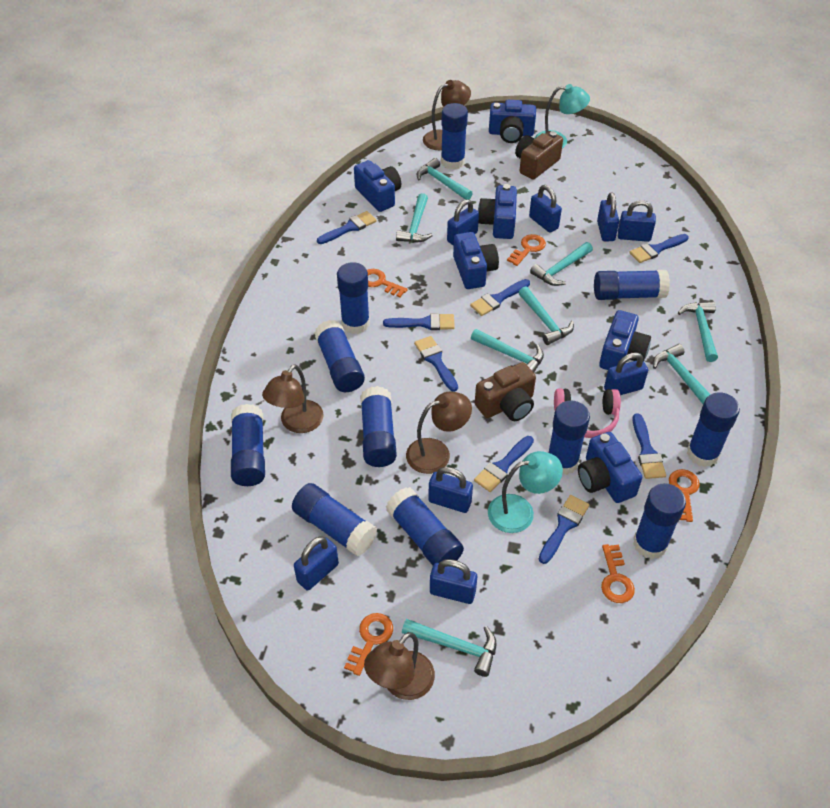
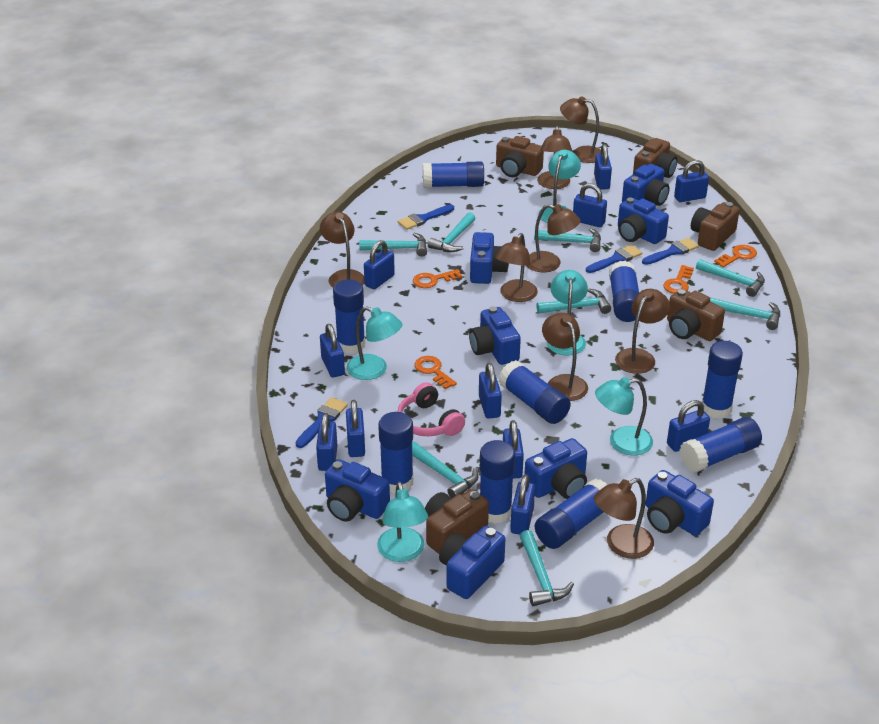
blue brush: [317,211,376,244] [383,313,455,330] [414,336,458,392] [470,279,530,316] [474,436,534,492] [539,495,589,564] [629,234,689,263] [633,413,666,479] = 8 -> [296,397,348,448] [398,205,454,230] [586,245,642,273] [642,238,699,265] = 4
blue camera: [354,160,401,212] [453,232,499,289] [478,184,517,239] [489,100,536,143] [578,432,642,503] [599,310,651,370] = 6 -> [325,459,390,522] [439,526,505,599] [469,306,521,365] [470,232,509,284] [524,438,587,499] [618,198,669,244] [622,164,670,206] [646,470,714,536] = 8
blue glue stick: [231,404,265,486] [292,483,377,556] [314,320,365,392] [337,262,370,334] [360,386,397,467] [386,487,464,565] [441,103,468,170] [548,401,590,475] [594,270,670,300] [633,483,686,559] [687,392,740,467] = 11 -> [333,280,365,354] [378,412,413,493] [423,162,484,188] [480,440,515,524] [499,360,571,424] [535,479,607,549] [609,261,639,322] [680,417,762,472] [702,341,743,419] = 9
blue padlock: [294,536,339,591] [428,467,473,513] [430,559,477,604] [447,199,479,246] [529,185,562,233] [597,192,619,241] [604,352,648,395] [618,200,656,242] = 8 -> [316,413,337,471] [320,324,345,377] [346,400,365,457] [364,240,395,289] [479,363,502,419] [503,420,524,478] [510,474,535,535] [573,183,607,227] [594,144,612,189] [667,400,710,452] [674,160,709,202] = 11
brown camera: [475,362,536,421] [515,131,563,180] = 2 -> [425,489,489,554] [496,136,544,177] [633,138,677,178] [667,289,725,341] [691,202,740,251] = 5
brown lamp: [262,364,324,433] [364,632,435,700] [406,391,472,474] [423,80,471,150] = 4 -> [320,212,364,288] [495,233,538,302] [526,204,581,273] [537,126,572,189] [542,313,588,401] [560,96,601,163] [594,478,654,559] [615,289,670,374] = 8
orange key: [344,613,393,676] [367,269,408,298] [507,234,546,266] [601,544,635,603] [669,469,700,522] = 5 -> [413,269,462,288] [414,356,457,389] [663,265,694,294] [714,245,757,267] = 4
turquoise lamp: [488,451,563,533] [535,84,590,149] = 2 -> [347,306,402,380] [377,482,428,562] [539,150,581,223] [547,270,588,356] [595,377,653,456] = 5

